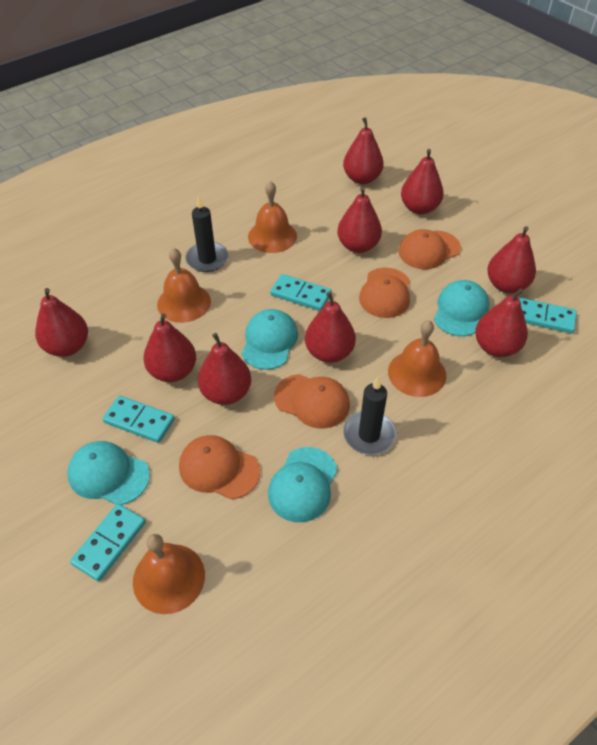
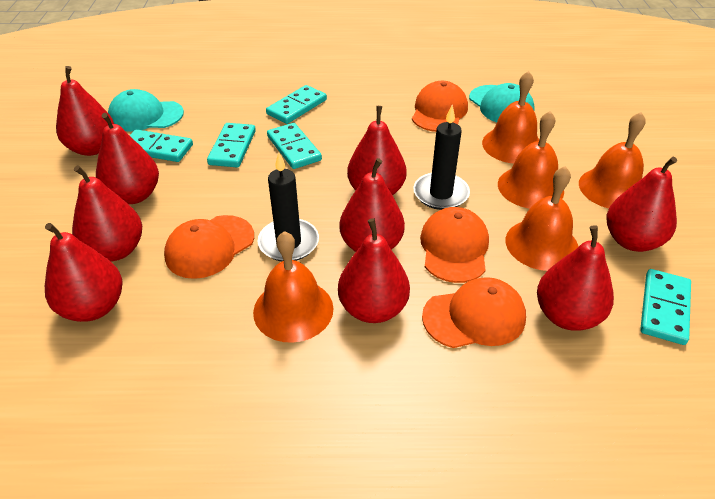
orange bell: [133,534,205,614] [157,248,211,323] [248,181,297,253] [388,320,446,397] = 4 -> [253,231,334,343] [482,71,539,164] [498,111,564,209] [506,166,579,271] [579,112,646,208] = 5
turquoise cap: [67,441,150,505] [242,309,298,370] [268,447,338,522] [434,280,490,336] = 4 -> [108,89,184,132] [469,83,535,122] = 2
turquoise domino: [70,504,146,581] [102,395,175,443] [270,274,332,311] [519,298,577,333] = 4 -> [129,129,193,162] [207,123,256,168] [266,85,327,124] [267,123,322,169] [640,269,691,345] = 5

